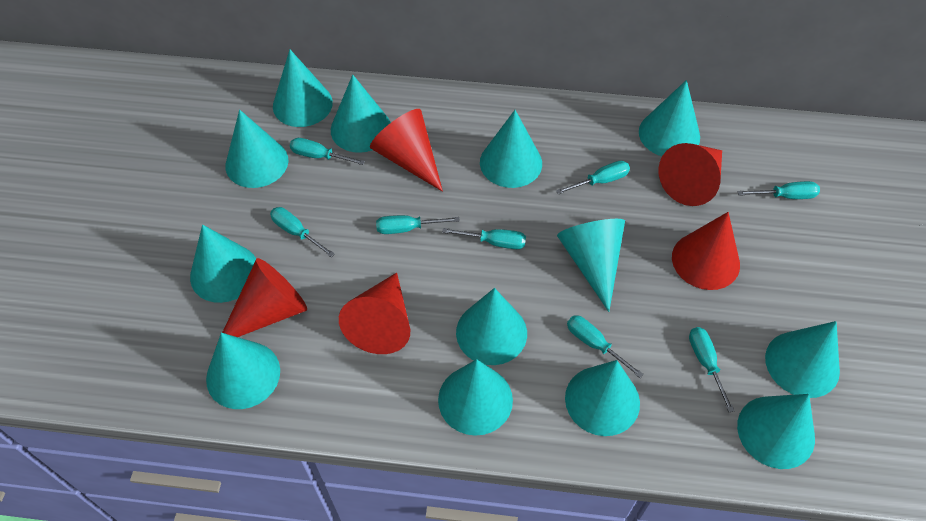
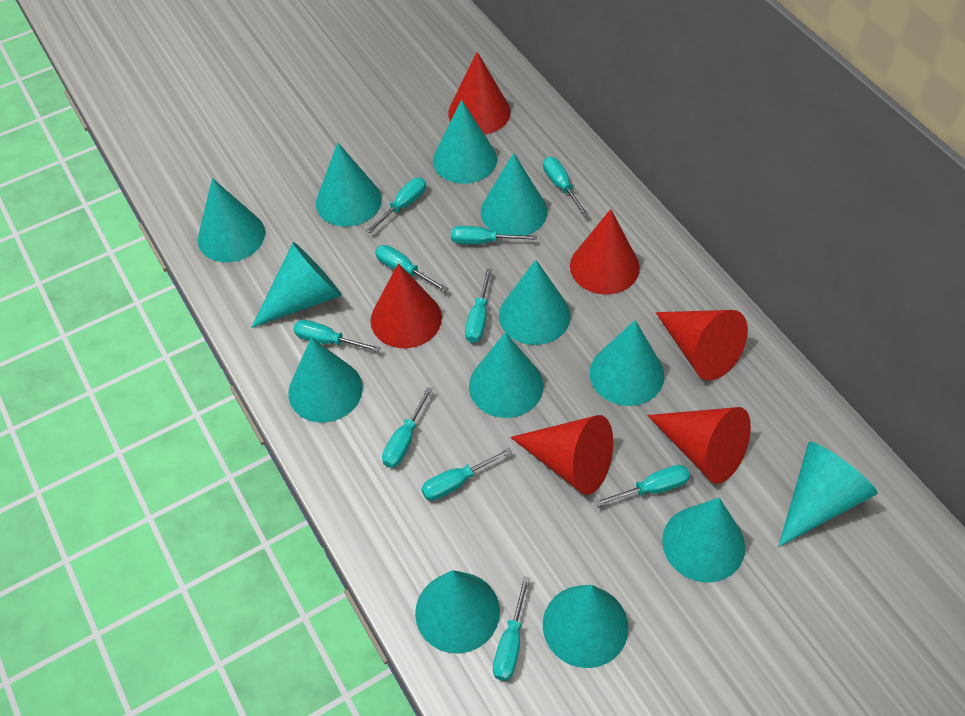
red cone: [222,258,307,337] [339,273,410,354] [370,109,443,192] [659,143,722,206] [672,212,740,290] = 5 -> [371,263,442,348] [448,52,511,134] [510,415,613,495] [570,209,640,295] [647,407,751,484] [656,310,748,381] = 6
turquoise screwdriver: [270,207,335,257] [290,138,365,165] [376,215,460,234] [442,228,526,249] [556,161,630,194] [567,315,644,378] [689,327,734,412] [737,181,820,199] = 8 -> [293,320,381,352] [366,178,426,233] [375,245,448,292] [382,387,433,468] [421,448,512,501] [451,226,537,244] [465,268,492,343] [493,576,530,681] [543,157,589,217] [594,465,690,507] = 10

